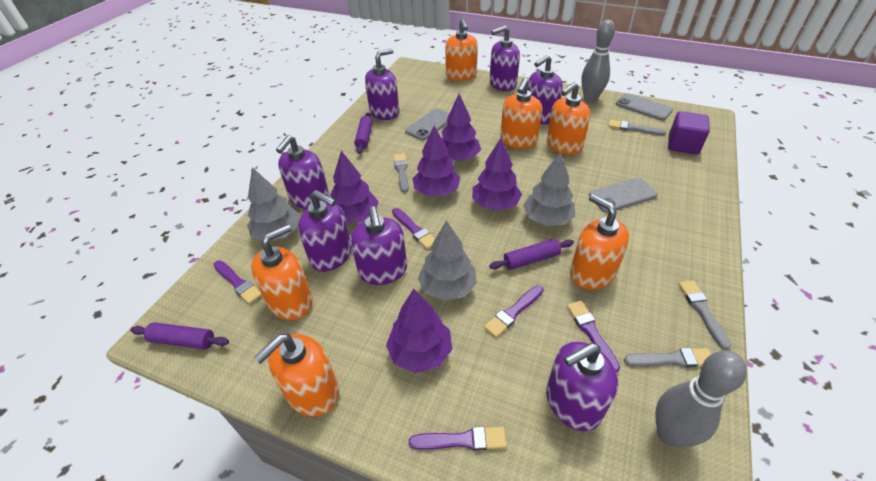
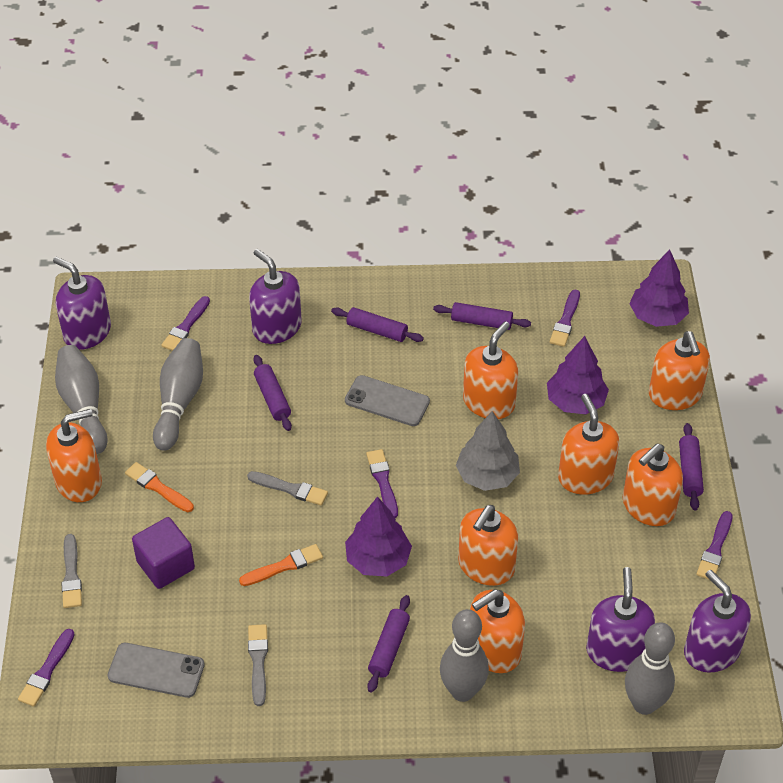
grey bowling pin: [581,20,615,102] [655,351,747,447] = 2 -> [55,345,108,454] [153,338,203,451] [440,609,489,702] [625,622,675,715] = 4
grey brush: [394,153,409,193] [608,120,666,136] [624,348,711,368] [679,281,732,350] = 4 -> [62,534,82,608] [247,471,328,506] [248,624,268,706] = 3
grey phone: [405,108,450,140] [589,178,658,213] [616,93,673,121] = 3 -> [107,643,205,698] [345,375,430,426] = 2
grey tree: [247,167,300,241] [418,220,477,301] [523,152,575,226] = 3 -> [456,411,520,491] = 1
orange brush: none = 0 -> [125,462,194,512] [239,544,323,586] = 2
orange soap dispenser: [251,224,313,320] [254,334,339,417] [445,18,478,81] [500,78,542,149] [547,82,590,155] [570,194,629,290] = 6 -> [46,409,102,502] [458,505,518,586] [463,322,518,419] [470,589,525,673] [558,394,619,494] [623,444,683,526] [649,331,710,410] = 7
purple rolling pin: [130,322,229,349] [354,112,373,154] [489,239,574,270] = 3 -> [253,355,292,431] [331,307,424,342] [367,595,410,693] [433,302,531,330] [679,423,704,510] = 5
purple soap dispenser: [276,135,330,209] [298,190,352,272] [351,207,407,285] [365,49,399,120] [490,25,520,91] [527,55,563,124] [546,342,618,431] = 7 -> [53,257,111,350] [249,249,302,344] [586,567,655,672] [684,570,751,673] = 4
purple tree: [330,151,379,223] [386,289,452,373] [413,126,460,196] [442,94,481,161] [472,138,522,211] = 5 -> [345,496,412,577] [547,336,609,414] [629,249,689,327] = 3

